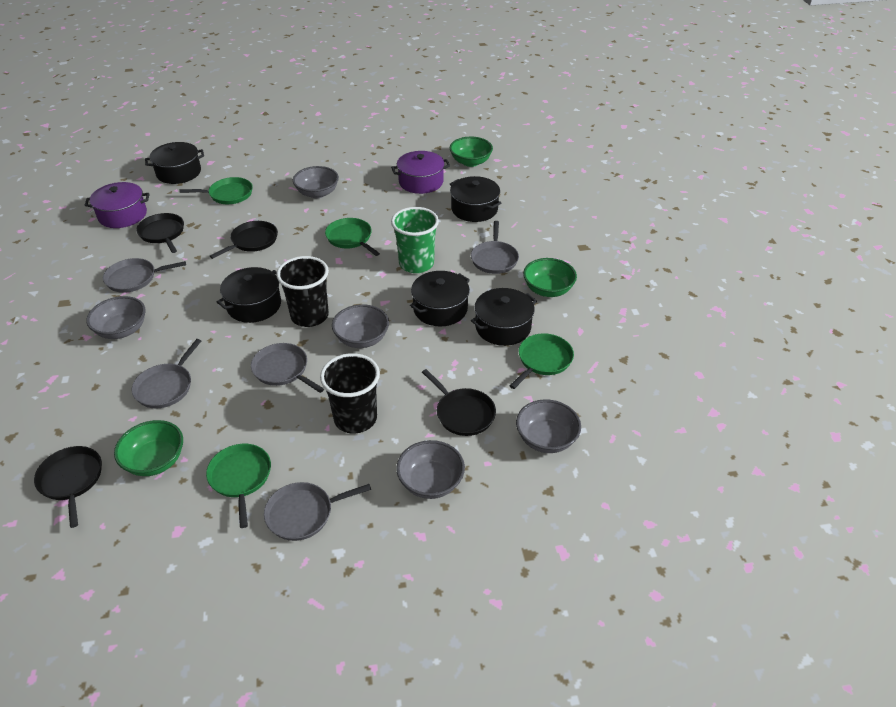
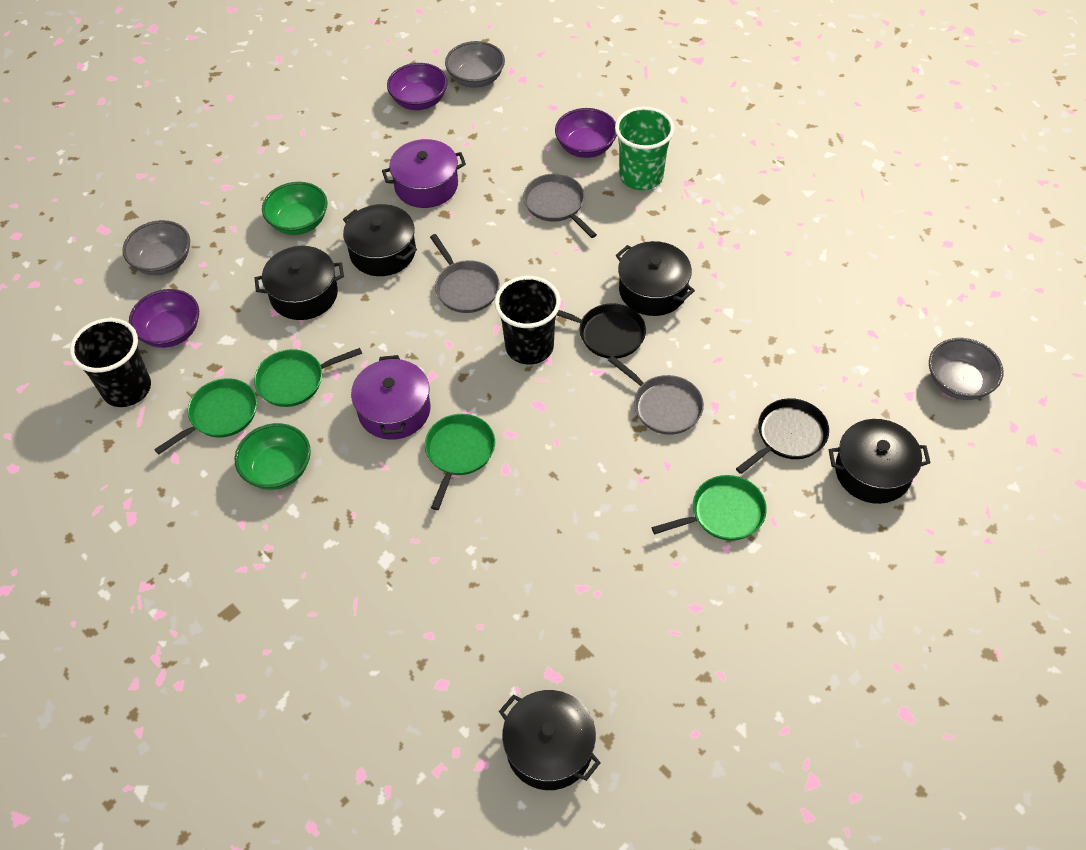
black pan: [34,446,102,528] [136,213,184,253] [210,221,278,259] [422,369,496,436] = 4 -> [556,303,646,359] [736,398,829,474] = 2
green bowl: [114,420,183,476] [450,137,493,167] [523,258,577,297] = 3 -> [235,423,311,490] [262,182,328,235] = 2
grey bowl: [86,296,146,339] [293,166,339,198] [332,304,389,348] [396,440,465,499] [516,399,581,453] = 5 -> [122,220,190,275] [445,41,505,88] [929,338,1003,400] = 3
grey pan: [103,258,186,293] [131,339,201,408] [251,343,324,393] [264,482,371,541] [471,221,519,274] = 5 -> [430,234,500,313] [523,174,597,238] [608,355,704,435] = 3
purple bowl: none = 0 -> [129,289,199,348] [387,63,448,110] [555,108,617,158] = 3

